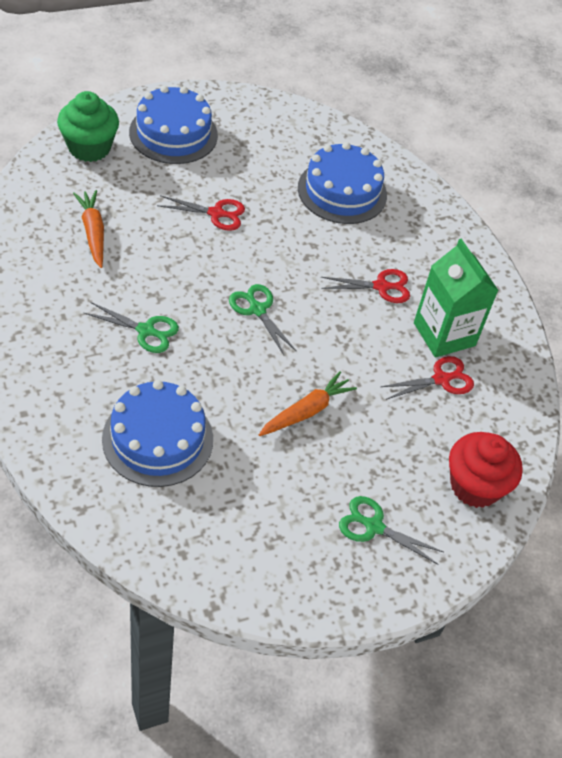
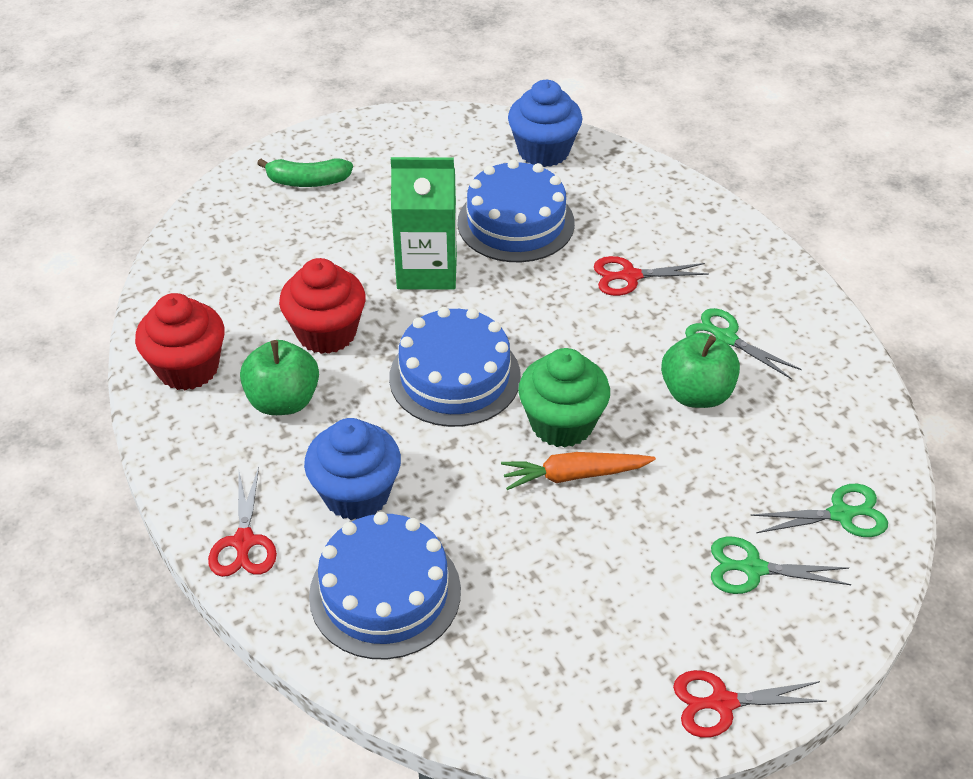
blue cupcake: none = 0 -> [304,418,401,520] [508,80,582,167] = 2
green apple: none = 0 -> [240,340,319,415] [661,333,740,408] = 2
green banana: none = 0 -> [257,158,353,187] = 1
orange carrot: [73,190,104,268] [259,371,357,436] = 2 -> [501,452,656,490] = 1
red cupcake: [449,432,523,508] = 1 -> [135,293,225,390] [279,258,366,354] = 2

